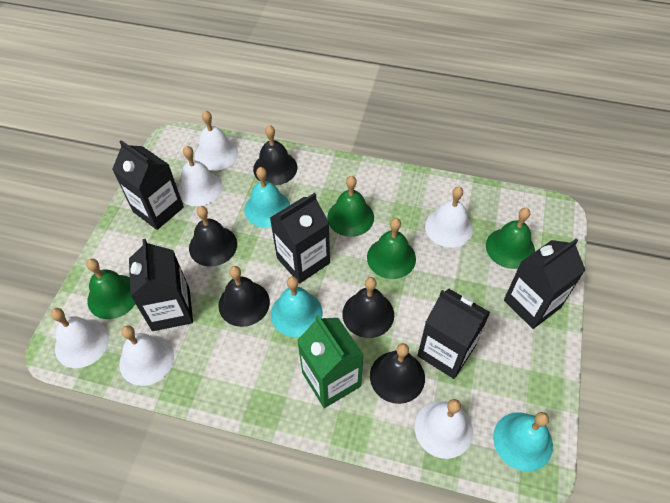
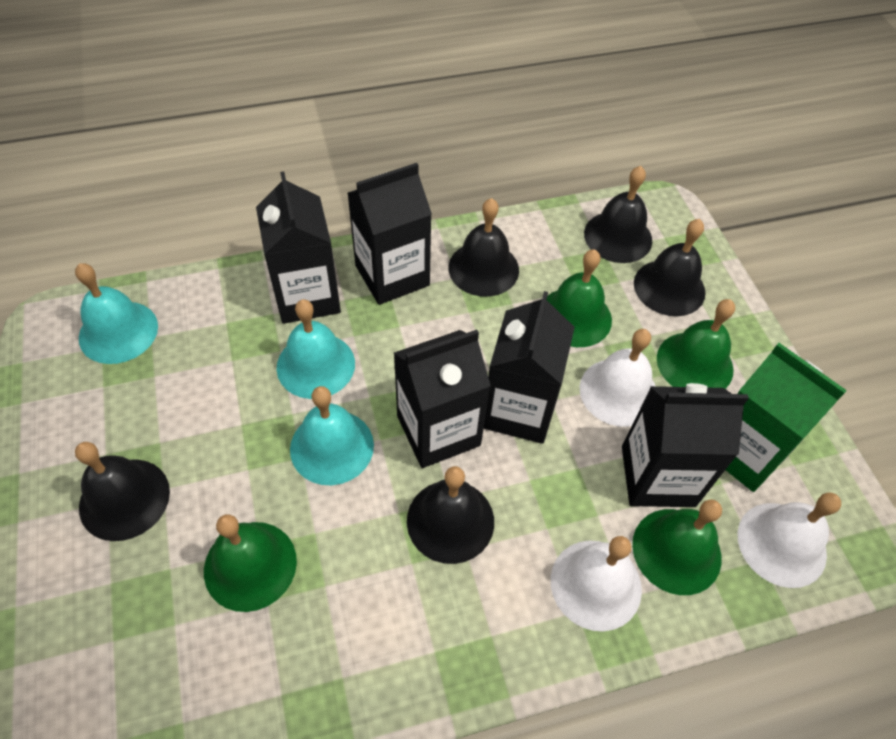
white bell: [51,308,109,368] [119,325,174,386] [177,146,222,206] [195,110,238,171] [415,399,473,459] [425,187,473,248] = 6 -> [551,536,642,632] [579,329,655,427] [737,492,841,588] = 3

